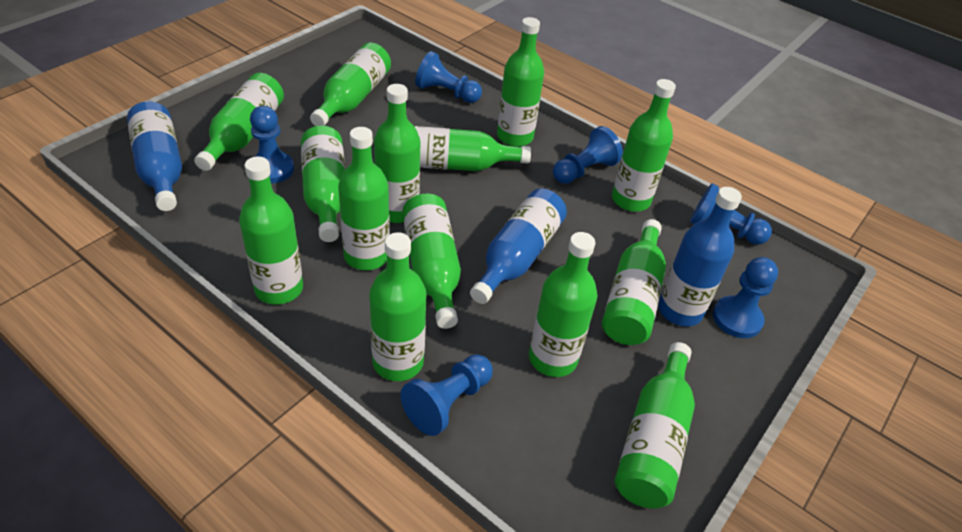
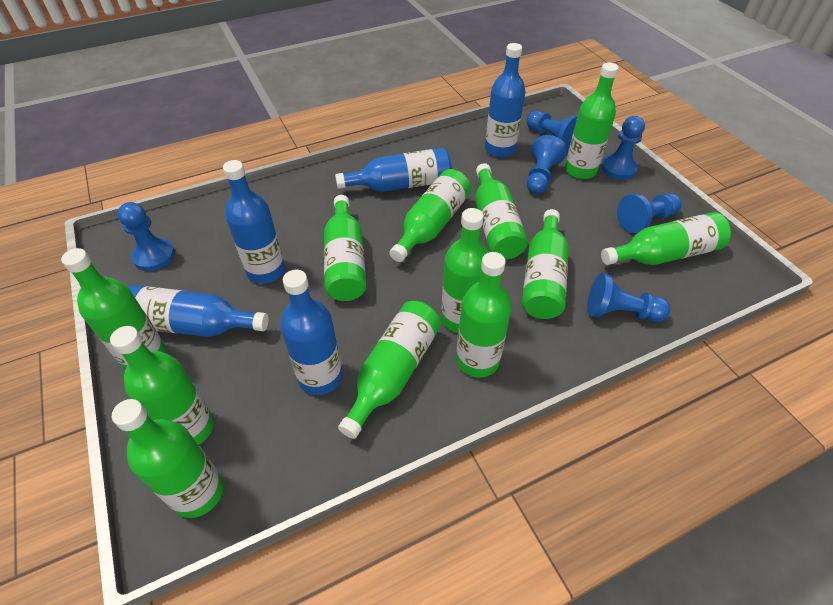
blue bottle: [127,101,182,211] [470,189,567,304] [658,187,742,327] = 3 -> [128,285,268,337] [223,160,285,284] [280,270,343,395] [335,148,452,192] [485,43,525,158] = 5
green bottle: [194,73,284,171] [239,157,303,305] [301,126,346,242] [310,43,391,126] [338,127,390,270] [369,232,427,381] [374,84,421,223] [402,193,461,329] [414,126,531,171] [497,17,544,147] [529,232,598,377] [602,219,666,345] [612,79,676,212] [615,342,695,509] = 14 -> [61,248,166,370] [110,326,214,445] [112,399,223,518] [324,195,366,301] [338,301,441,439] [389,169,471,262] [441,208,489,333] [456,252,512,378] [475,163,528,259] [522,209,569,319] [565,63,619,179] [601,212,731,265] = 12

